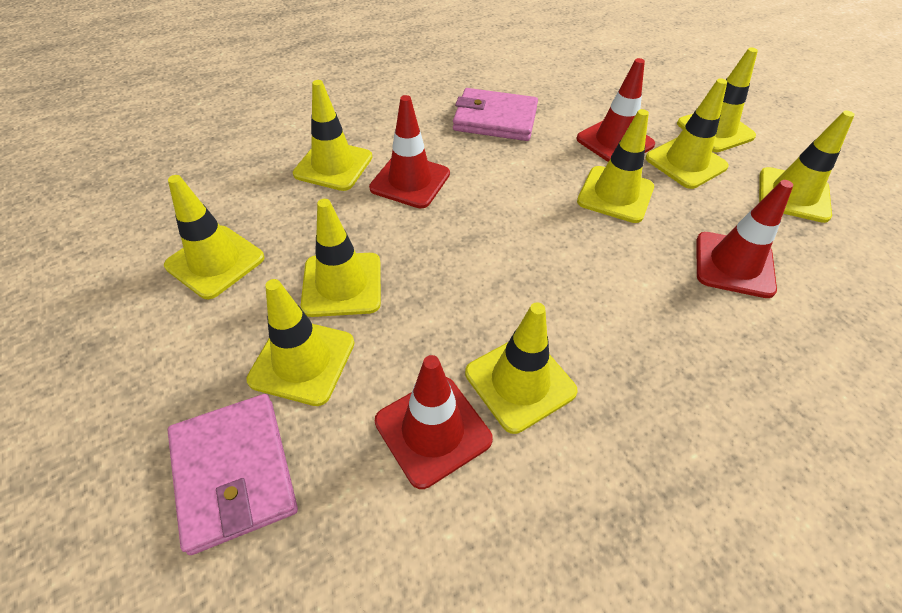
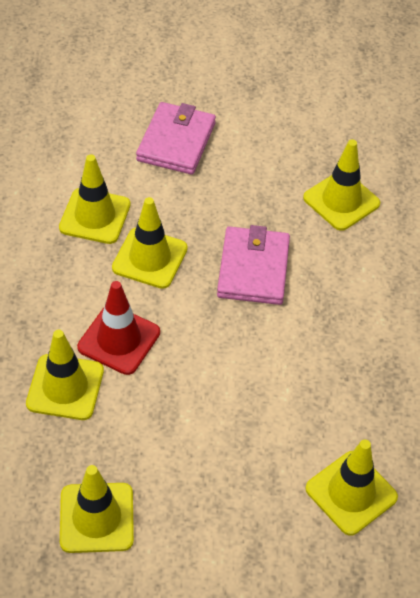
red traffic cone: [369,95,450,209] [375,355,493,489] [576,58,655,162] [697,180,793,298] = 4 -> [77,281,160,375] = 1
yellow traffic cone: [164,175,265,299] [246,279,354,406] [293,80,373,191] [301,199,381,317] [465,302,578,434] [577,109,654,223] [645,78,729,189] [677,47,758,152] [759,110,855,223] = 9 -> [26,330,104,420] [59,155,131,244] [60,465,134,553] [112,197,188,289] [303,139,381,231] [306,440,398,536] = 6

